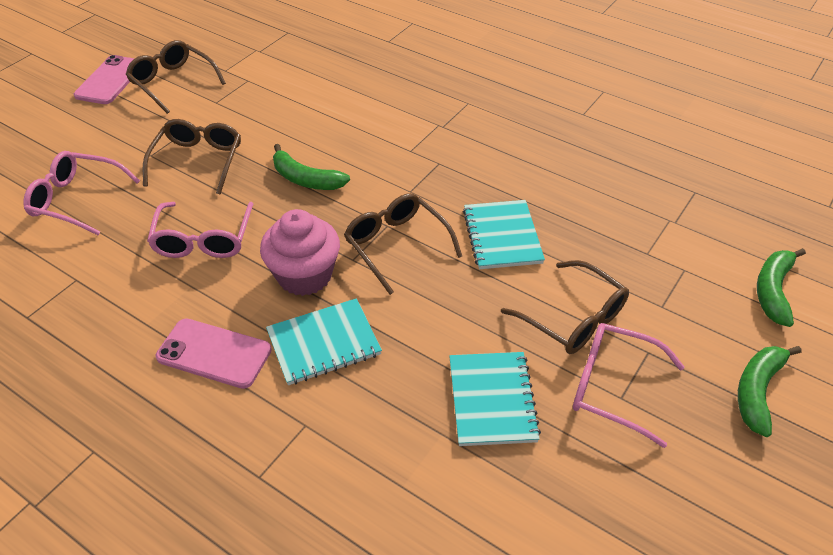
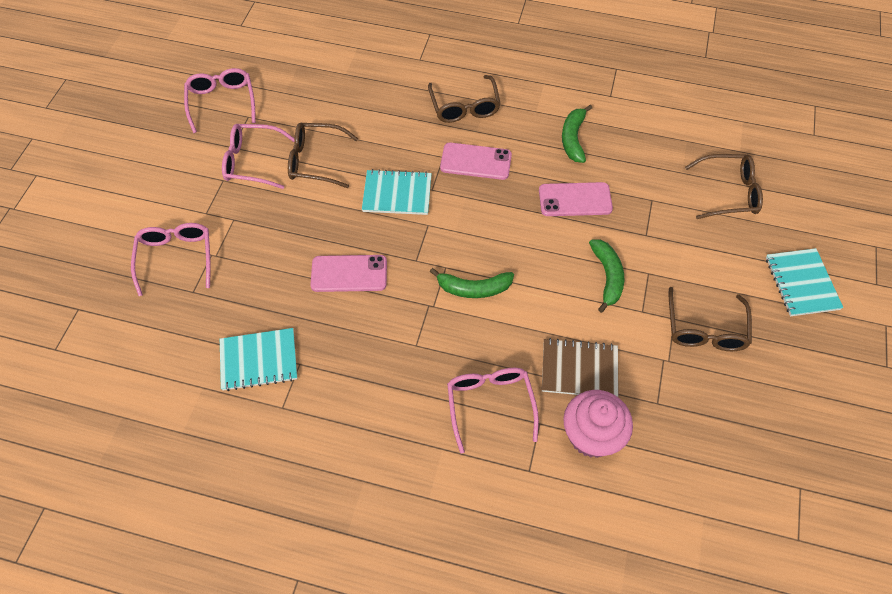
brown notebook: none = 0 -> [542,338,619,397] = 1
pink glasses: [23,151,140,235] [147,202,253,258] [573,323,685,448] = 3 -> [131,223,211,296] [184,68,256,133] [222,124,295,189] [447,368,539,453] = 4
pink phone: [74,55,135,104] [156,318,272,389] = 2 -> [310,255,387,292] [440,143,512,180] [539,182,613,216] = 3

